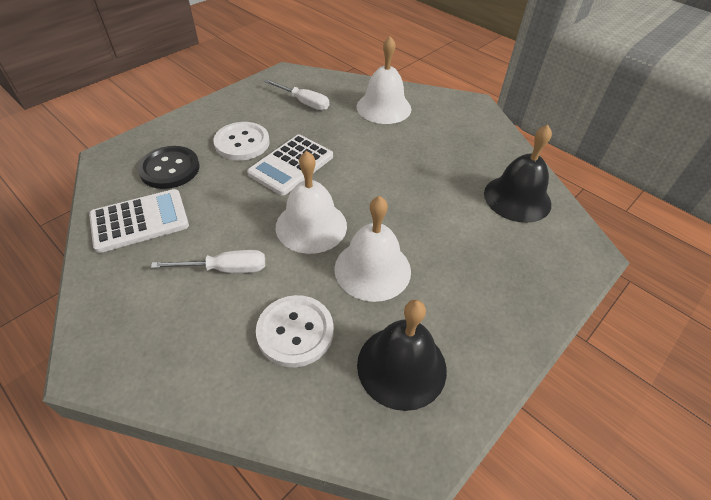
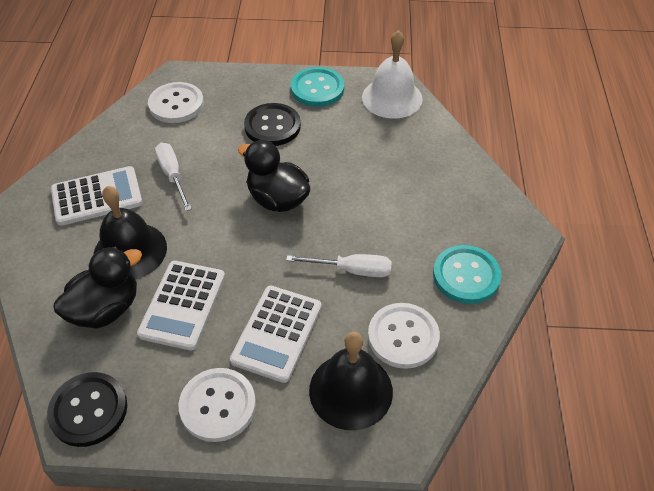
black button: [138,146,200,189] = 1 -> [47,372,127,447] [244,103,301,146] = 2
black duck: none = 0 -> [53,247,142,329] [238,140,310,212] = 2
turquoise button: none = 0 -> [291,67,344,107] [433,245,501,304] = 2
white bell: [276,151,347,254] [334,196,411,302] [357,36,411,124] = 3 -> [362,30,423,119] = 1
white button: [213,122,270,160] [256,295,334,367] = 2 -> [148,82,204,123] [179,368,256,442] [368,303,440,369] = 3
white calculator: [89,189,189,253] [247,135,333,196] = 2 -> [51,166,143,226] [137,261,225,351] [230,286,321,383] = 3

